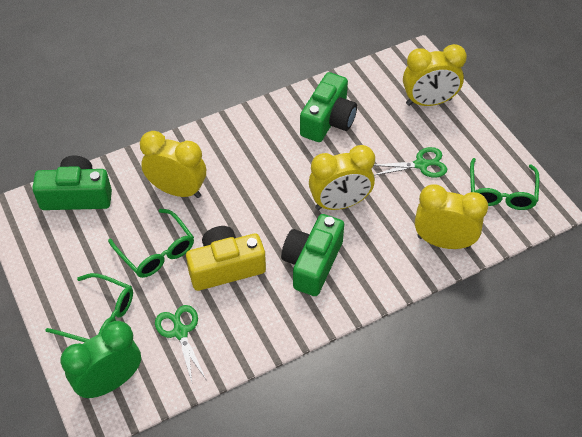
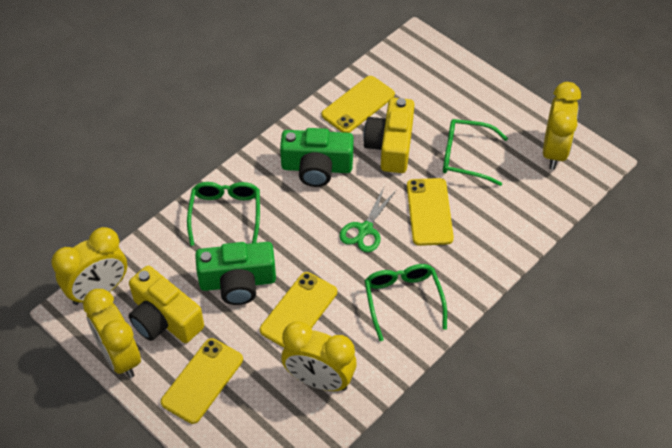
green camera: [32,155,112,210] [281,214,344,296] [300,72,357,142] = 3 -> [195,242,276,305] [280,128,354,187] = 2
green clock: [61,321,141,399] = 1 -> none = 0
green scissors: [155,305,206,382] [374,147,447,178] = 2 -> [339,187,396,252] = 1
yellow camera: [186,226,266,291] = 1 -> [129,266,204,343] [363,98,414,173] = 2
yellow phone: none = 0 -> [161,338,243,424] [260,272,337,348] [322,76,395,133] [407,178,454,246] = 4

